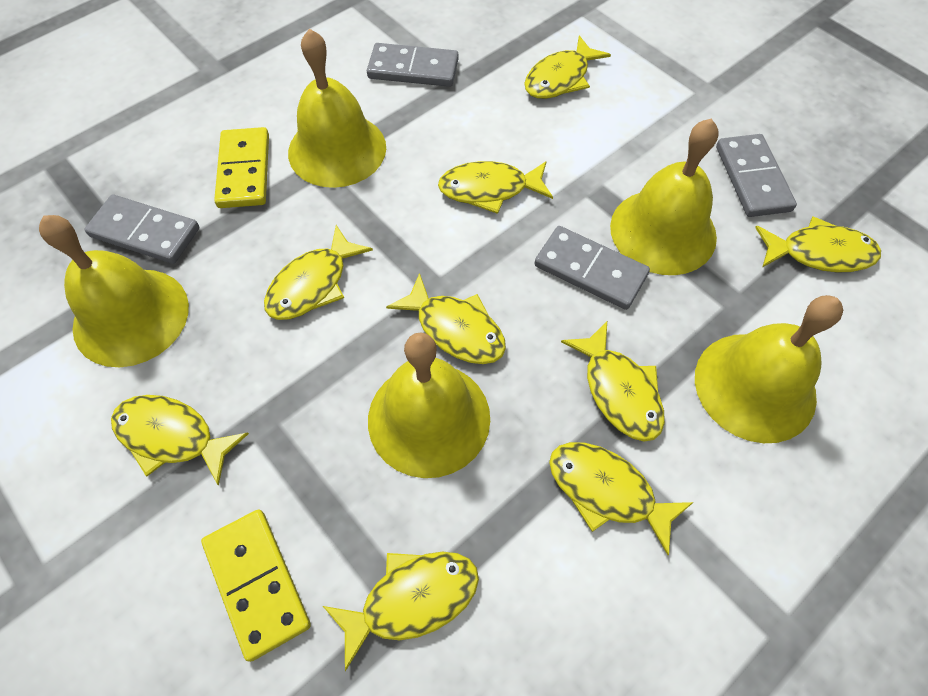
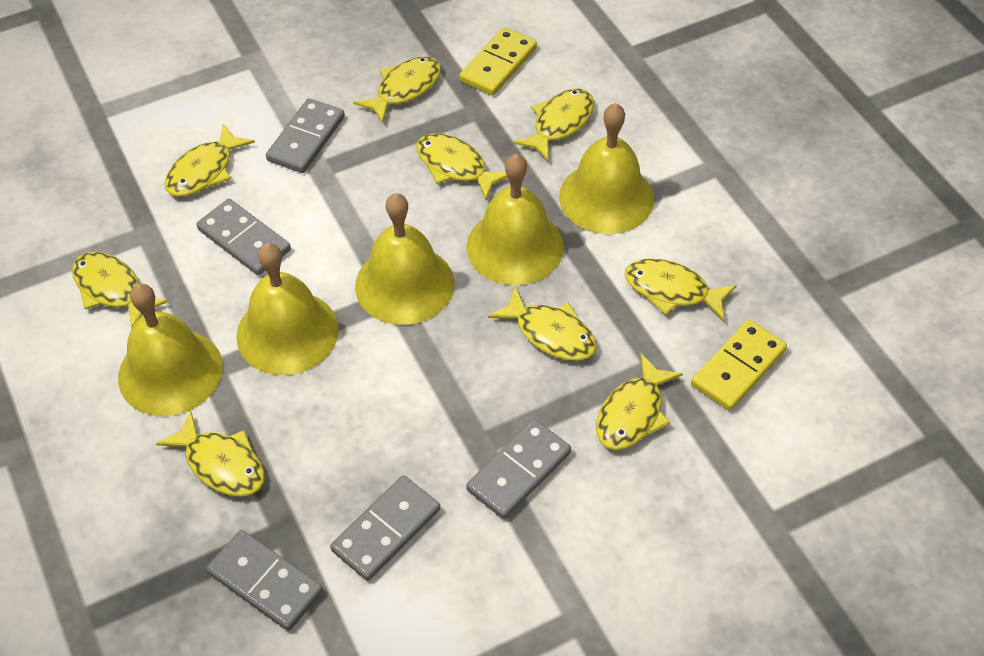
grey domino: [84,195,199,264] [367,43,459,87] [535,226,650,310] [716,134,797,217] = 4 -> [196,199,291,275] [206,530,323,631] [266,98,345,173] [330,475,440,581] [466,419,571,519] = 5

